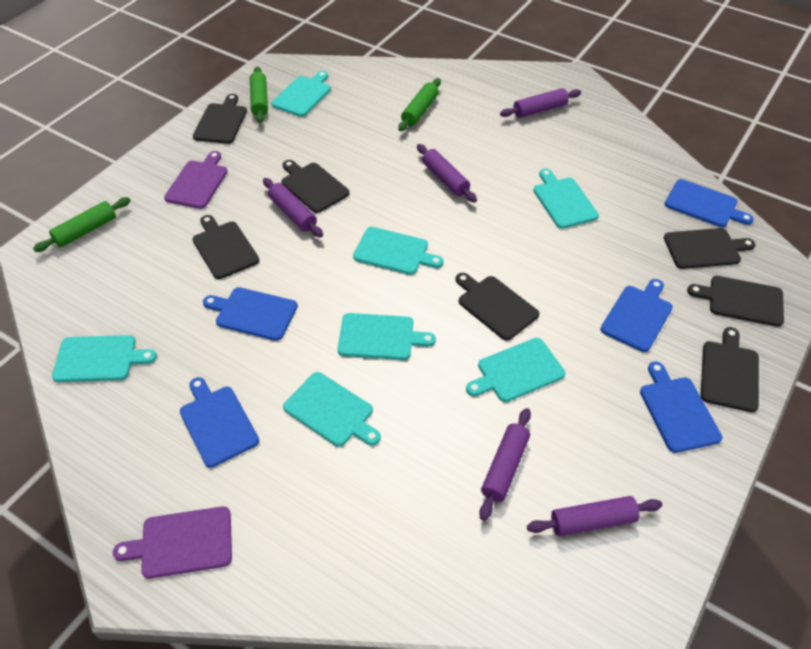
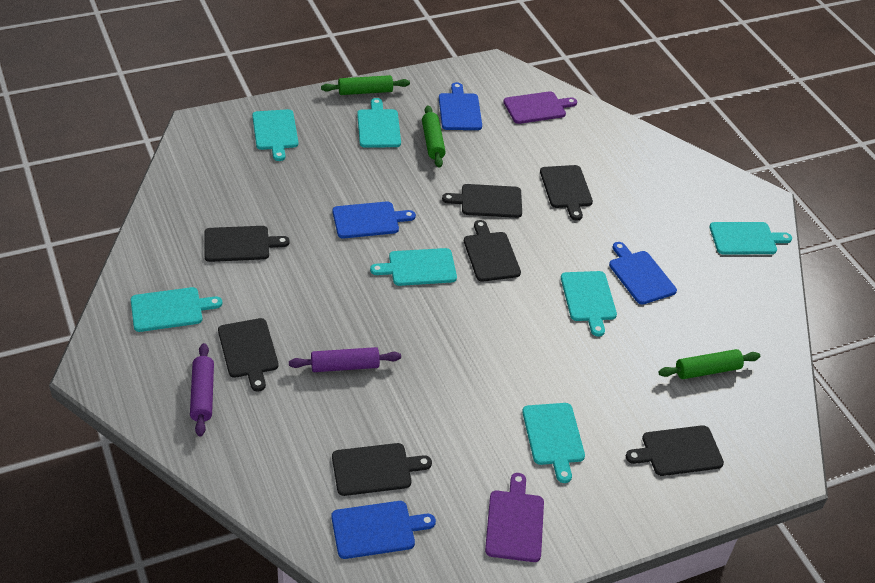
blue cutting board: [180,377,259,468] [203,287,298,341] [600,279,673,352] [640,361,722,453] [665,179,754,227] = 5 -> [331,501,436,559] [333,201,416,238] [439,82,482,130] [609,242,677,305] = 4
purple rolling pin: [263,178,323,238] [417,144,477,203] [479,408,531,521] [500,88,581,118] [527,496,662,536] = 5 -> [190,343,214,436] [289,347,401,372] = 2

